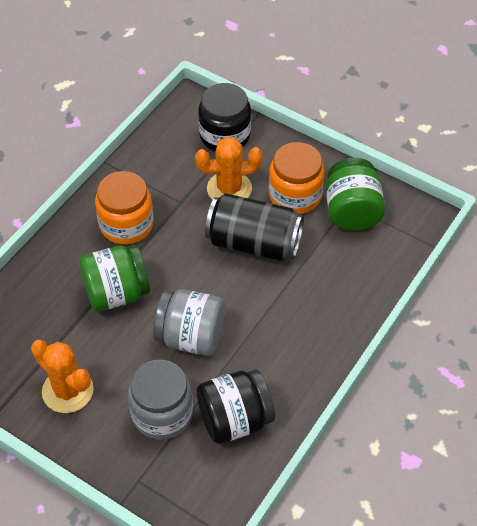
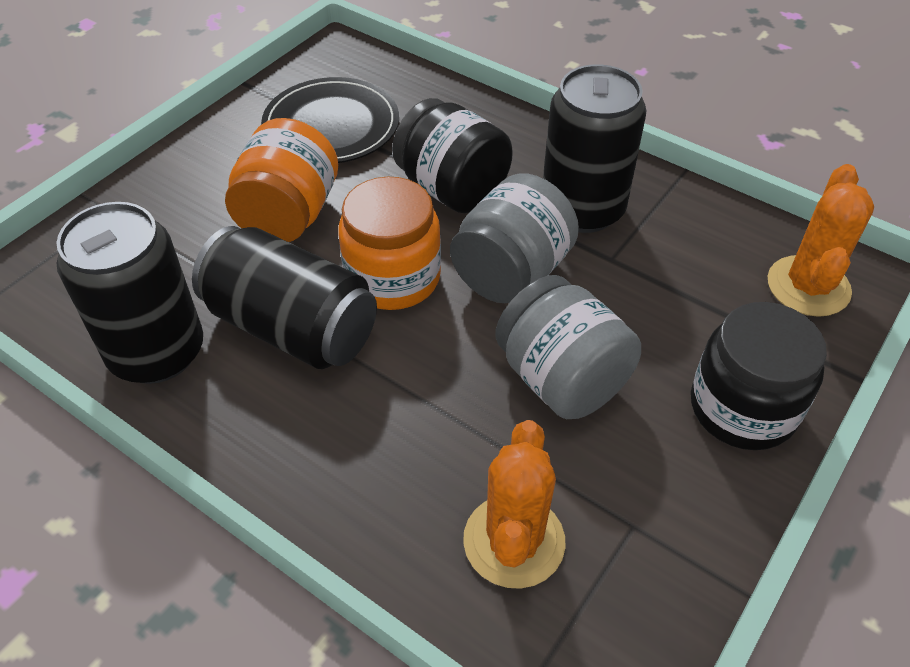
black can: [205,193,304,261] = 1 -> [56,202,203,384] [192,226,377,369] [543,64,647,233] = 3
black plate: none = 0 -> [261,77,399,163] = 1
green jar: [79,245,150,312] [326,158,385,231] = 2 -> none = 0

